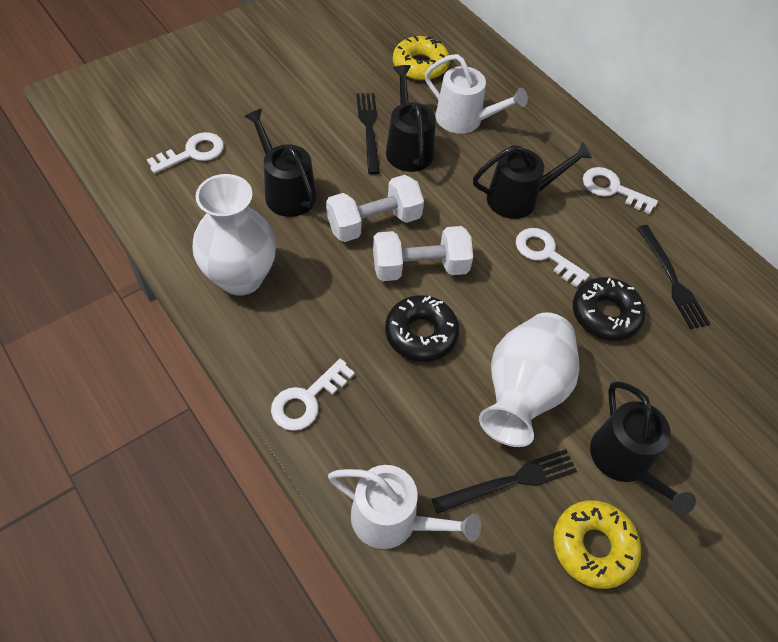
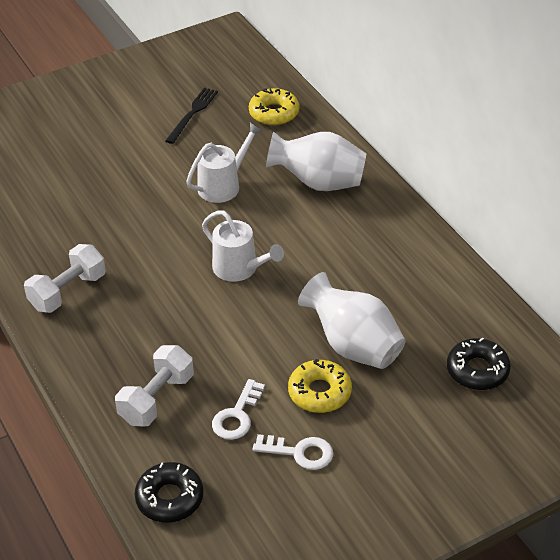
black fork: [356,93,380,175] [432,449,577,514] [637,225,710,330] = 3 -> [165,87,218,144] = 1
black watering can: [244,109,316,217] [386,65,436,172] [473,142,592,219] [590,381,696,516] = 4 -> none = 0
white key: [147,132,224,174] [271,359,355,431] [516,228,590,287] [583,167,658,214] = 4 -> [212,379,265,440] [253,434,333,470] = 2

